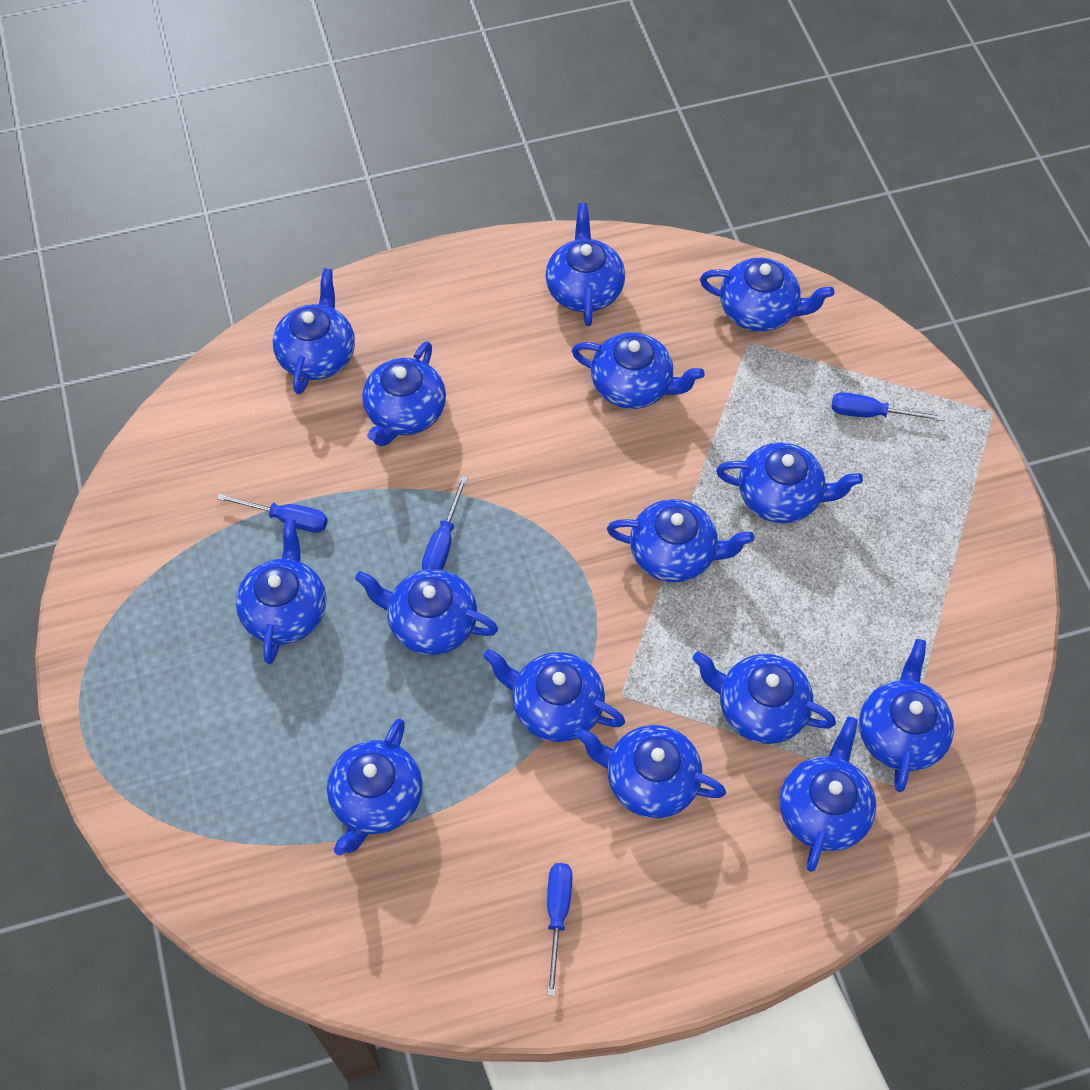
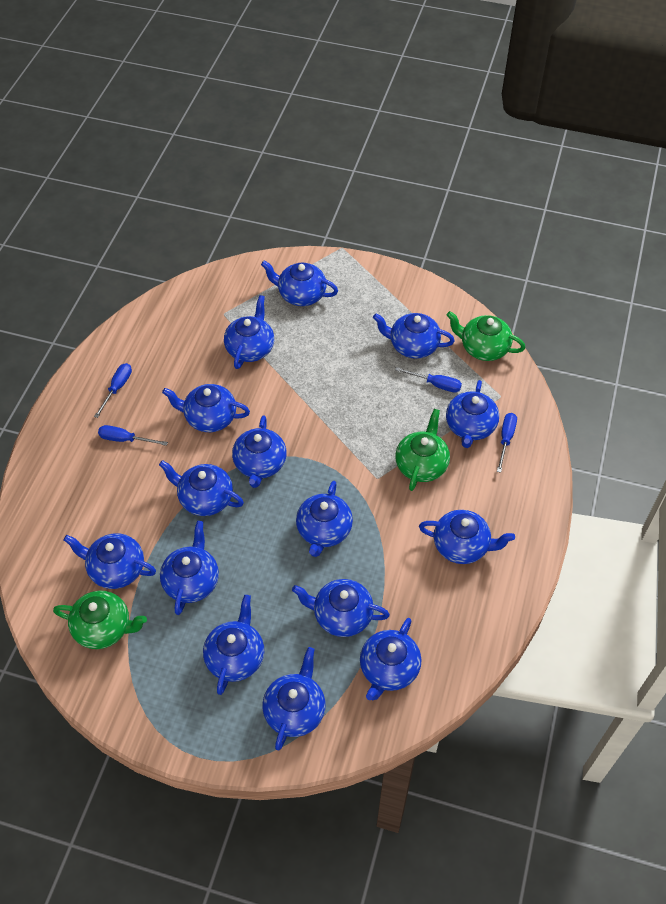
green teapot: none = 0 -> [53,591,147,649] [395,409,450,491] [447,311,525,361] = 3

